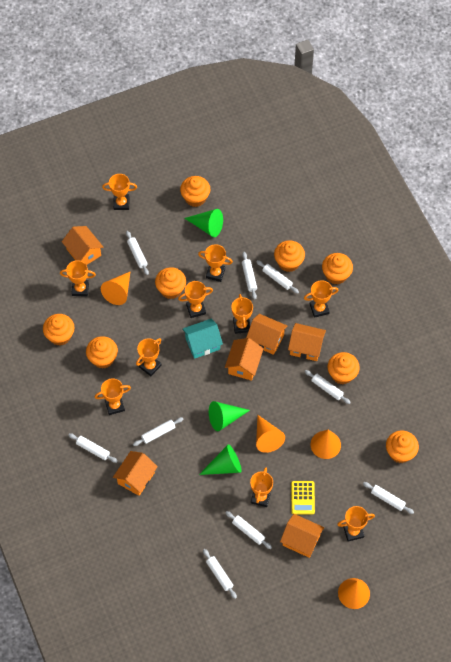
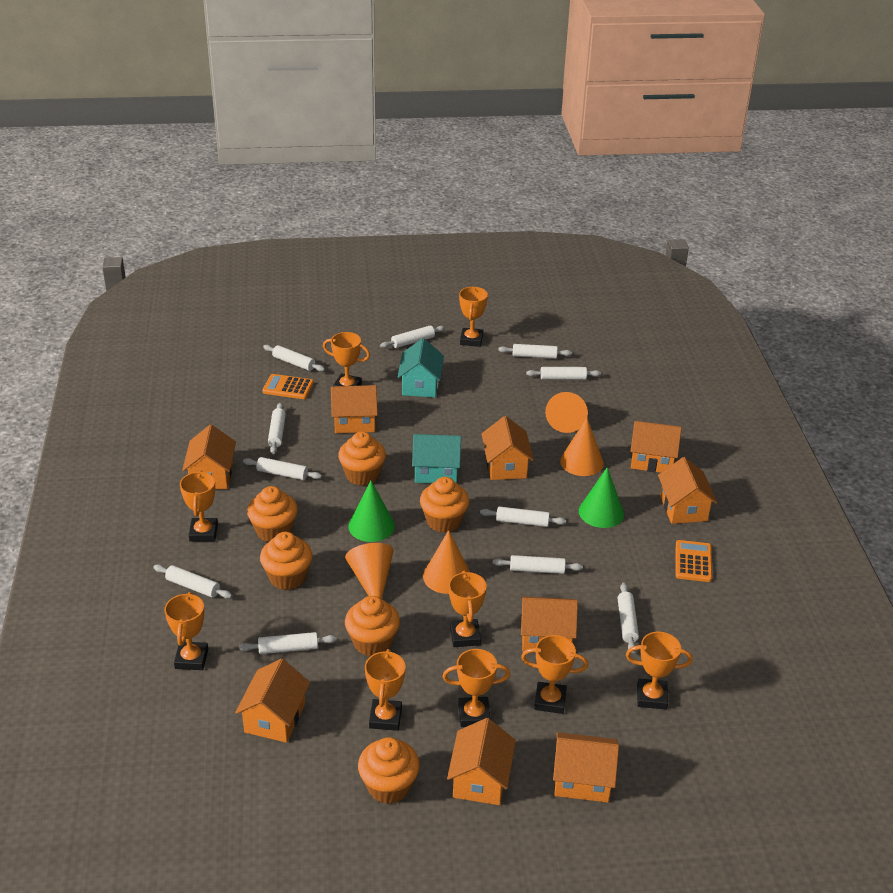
green cone: [185,209,223,237] [199,444,242,475] [209,401,250,431] = 3 -> [349,481,395,542] [579,467,624,528] = 2
orange calculator: none = 0 -> [262,374,314,399] [675,540,712,582] = 2
orange cupcake: [43,314,74,346] [86,336,118,369] [155,267,186,299] [180,176,210,207] [274,240,305,272] [322,253,353,285] [327,352,360,385] [386,430,419,463] = 8 -> [247,486,298,542] [260,532,313,590] [338,432,386,486] [345,596,400,656] [358,737,420,804] [420,477,469,533] = 6
orange house: [62,226,104,265] [113,451,158,496] [225,338,264,381] [246,314,287,355] [280,514,324,558] [288,323,326,361] = 6 -> [182,425,236,489] [235,659,310,743] [331,385,378,433] [447,718,516,805] [481,416,534,480] [521,596,578,652] [553,732,619,802] [630,421,682,473] [658,457,717,524] = 9
orange trophy: [60,260,96,297] [95,379,131,415] [102,174,137,210] [136,338,162,376] [178,281,213,318] [198,244,233,282] [231,294,253,334] [250,467,273,507] [304,280,339,318] [337,506,375,542] = 10 -> [164,592,208,670] [180,471,218,542] [323,332,370,386] [365,649,405,731] [443,649,510,727] [449,570,487,647] [459,287,488,347] [521,635,588,714] [626,632,693,710] = 9
turquoise house: [182,318,223,359] = 1 -> [397,338,444,398] [412,434,461,483] = 2
white rolling pin: [68,433,117,463] [126,231,149,275] [133,417,183,446] [203,549,237,599] [225,511,272,549] [242,252,257,300] [256,260,299,294] [305,370,351,404] [363,482,414,514] = 9 -> [153,564,232,599] [239,632,337,654] [243,457,322,480] [263,345,325,372] [268,403,286,454] [380,325,445,348] [480,507,566,527] [493,555,583,574] [498,344,572,359] [526,367,601,380] [618,583,639,653] = 11
yellow calculator: [291,481,315,515] = 1 -> none = 0

